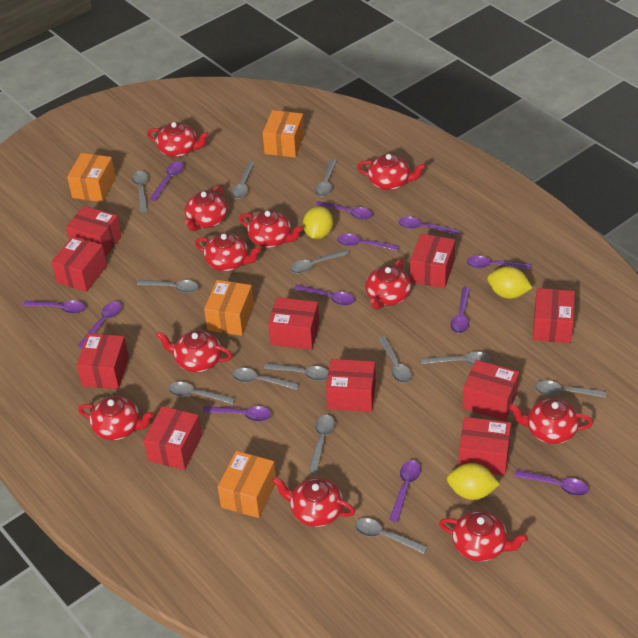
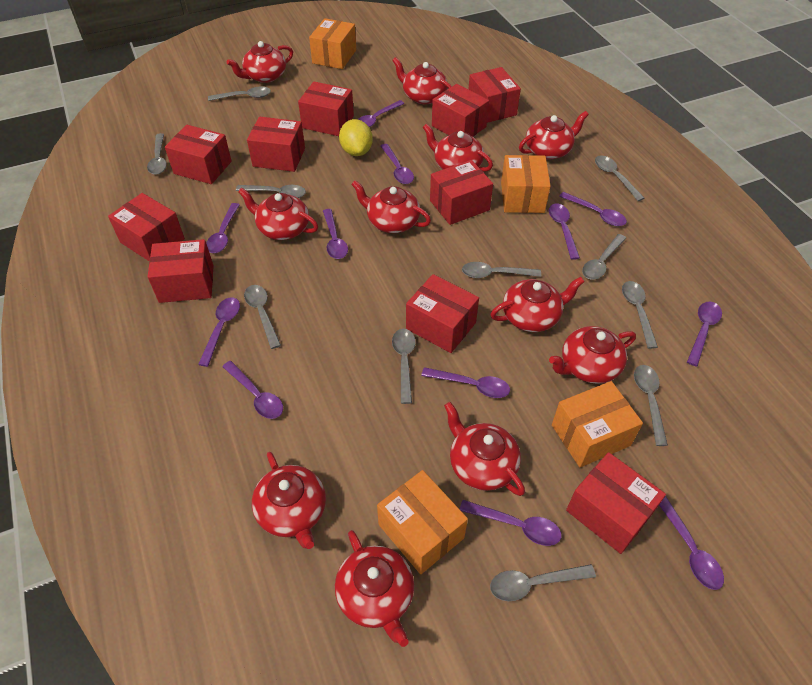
grey spoon: [132,171,148,212] [137,280,199,293] [168,382,235,404] [232,161,254,199] [232,368,299,390] [264,363,328,381] [290,250,349,274] [309,415,335,474] [315,159,337,197] [355,518,427,554] [378,336,412,383] [422,352,490,365] [535,381,606,398] = 13 -> [147,133,167,175] [208,87,271,101] [236,185,306,198] [244,285,281,349] [392,329,416,404] [462,262,541,278] [490,564,596,601] [582,234,626,280] [595,156,644,201] [622,281,658,349] [634,365,668,446] = 11
yellow lemon: [303,206,333,239] [447,463,500,500] [487,267,532,299] = 3 -> [339,119,373,156] = 1

